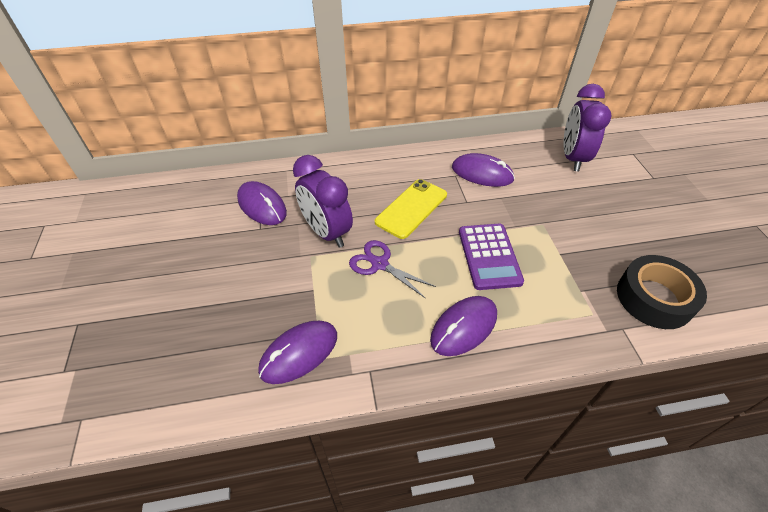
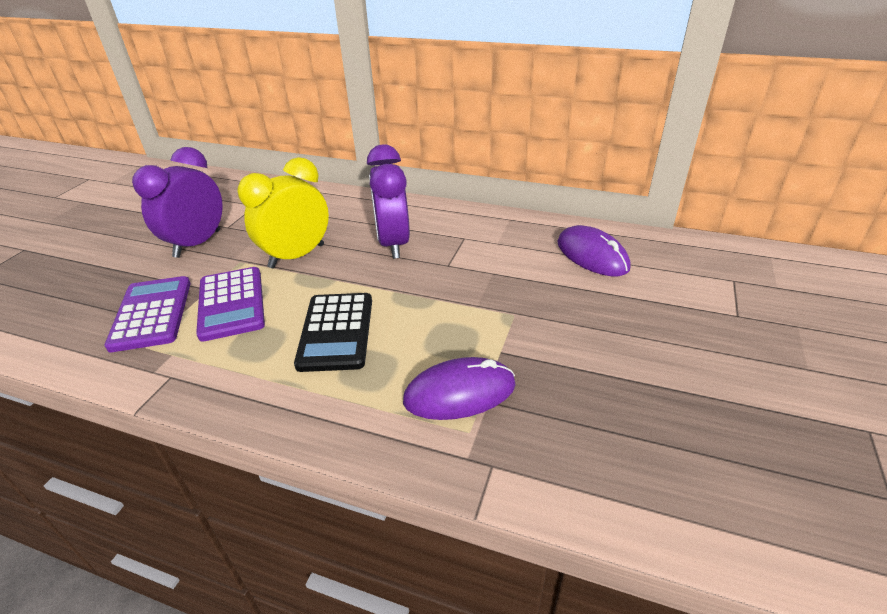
black calculator: none = 0 -> [294,293,372,372] = 1
black tape: [617,255,707,329] = 1 -> none = 0
purple calculator: [459,224,524,290] = 1 -> [104,276,191,352] [196,267,265,342] = 2
purple mouse: [237,181,287,225] [258,321,337,384] [430,296,497,356] [452,153,515,187] = 4 -> [403,357,516,420] [557,225,630,276] = 2
purple scissors: [349,240,436,299] = 1 -> none = 0
yellow clock: none = 0 -> [237,157,329,269] = 1
yellow phone: [375,179,447,239] = 1 -> none = 0

